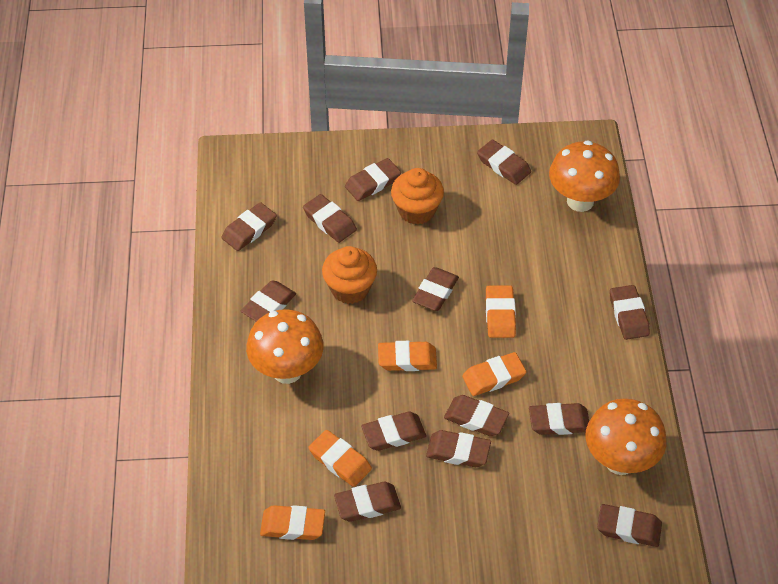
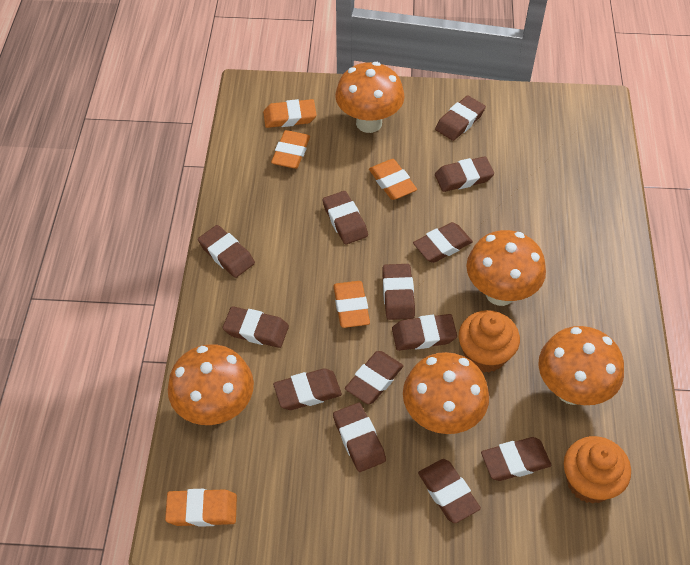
orange mushroom: [246,309,324,384] [549,140,620,212] [585,398,667,475] = 3 -> [168,344,254,425] [335,62,405,133] [403,352,489,434] [466,230,546,306] [538,326,624,405] = 5

